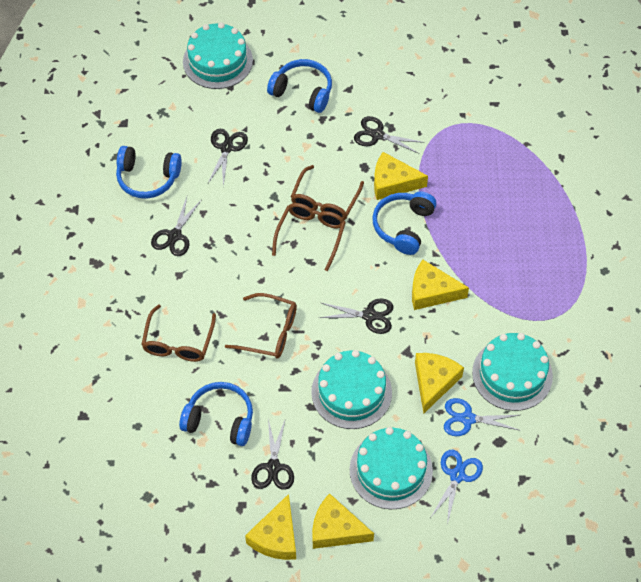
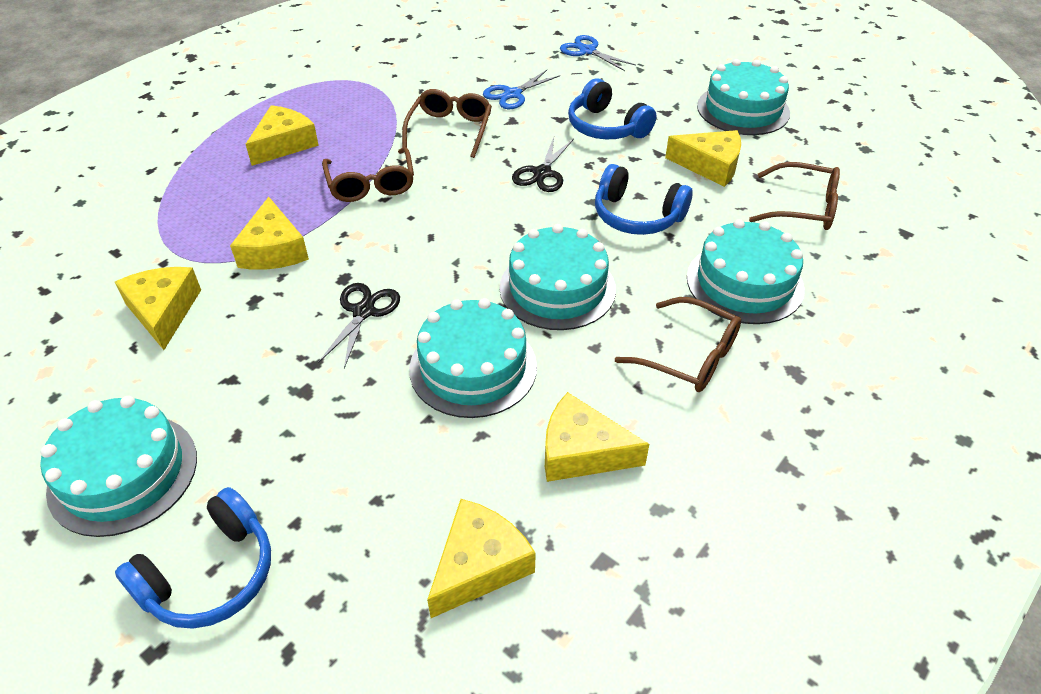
black scissors: [151,197,201,256] [208,129,248,186] [251,418,294,490] [319,299,393,334] [354,116,424,154] = 5 -> [318,283,400,369] [512,137,574,192] = 2
blue headphones: [116,146,182,199] [179,382,253,446] [267,59,332,113] [372,192,437,255] = 4 -> [115,487,271,629] [568,79,657,139] [595,164,693,235] = 3
turquoise cake: [183,22,253,89] [311,350,392,429] [349,427,433,509] [472,333,553,411] = 4 -> [40,396,197,537] [409,298,537,418] [499,224,616,330] [687,219,805,324] [697,59,790,135] = 5
yellow cheese: [245,494,296,560] [312,493,374,549] [374,152,428,200] [412,260,469,310] [415,353,464,414] = 5 -> [115,267,201,350] [230,197,309,270] [246,105,319,166] [427,499,536,618] [545,392,649,482] [665,130,741,187] = 6

